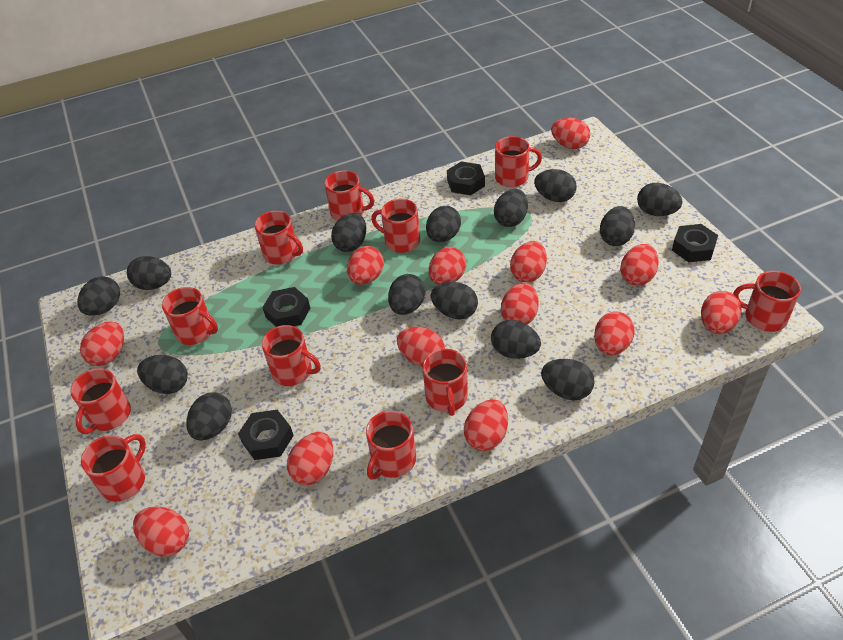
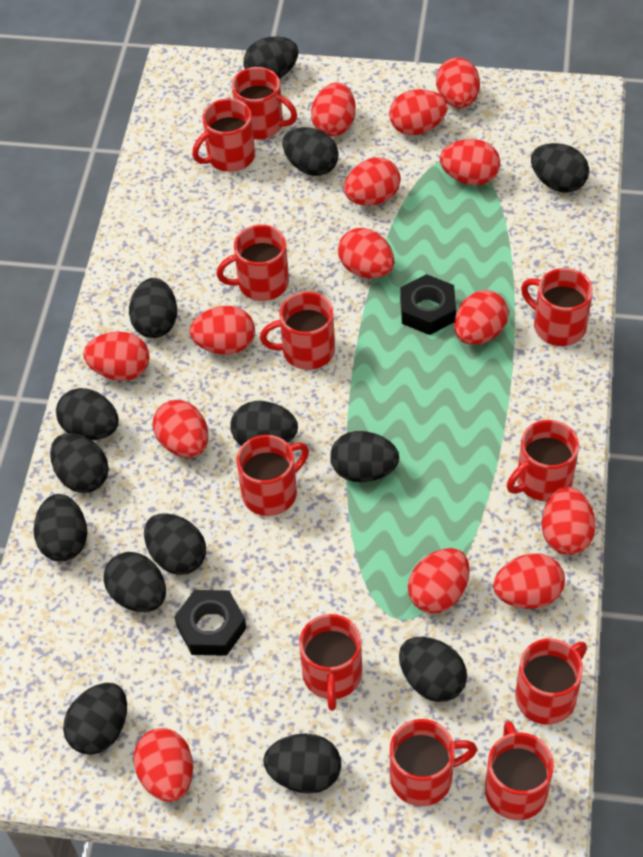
black nut: [238,410,294,460] [262,287,310,327] [447,162,485,195] [672,224,718,262] = 4 -> [174,590,246,656] [400,274,456,335] = 2
red egg: [80,322,124,366] [133,507,189,556] [287,432,333,485] [347,246,384,285] [397,327,445,367] [429,247,466,285] [464,399,508,451] [501,283,539,324] [510,241,547,282] [551,118,590,149] [594,311,635,355] [620,244,659,286] [701,291,742,334] = 13 -> [83,331,150,381] [133,728,193,802] [153,400,208,457] [190,306,255,355] [311,82,356,137] [338,228,395,278] [344,157,401,205] [389,89,448,135] [408,548,470,613] [436,58,480,108] [440,139,500,185] [454,290,509,345] [493,553,565,609] [542,486,596,555] = 14

